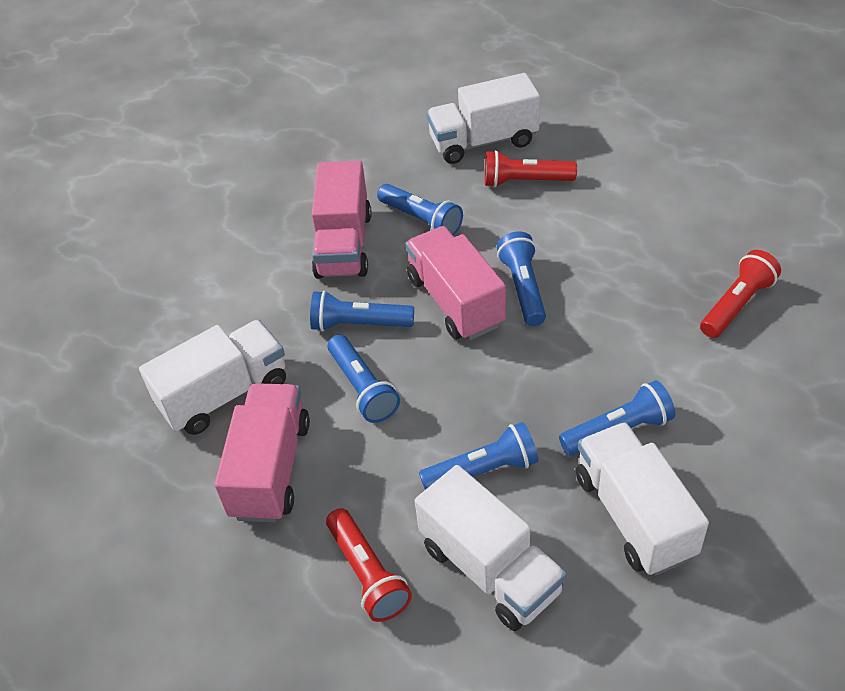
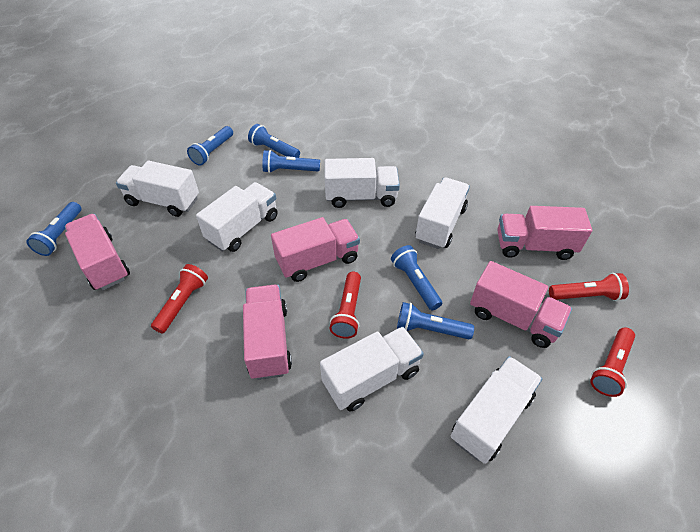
pink truck: [215,383,310,522] [312,161,372,279] [406,226,506,340] = 3 -> [65,214,130,290] [243,285,292,380] [271,217,360,282] [470,261,572,348] [497,206,592,260] = 5
red flashlight: [326,508,412,622] [485,150,577,187] [700,250,781,338] = 3 -> [151,264,208,334] [330,272,361,339] [549,273,629,301] [590,327,635,397] = 4
white truck: [139,320,286,435] [415,465,567,631] [426,73,540,164] [576,422,709,576] = 4 -> [116,161,199,217] [196,182,278,252] [320,327,424,412] [325,158,400,208] [415,178,470,249] [451,356,543,464] = 6

